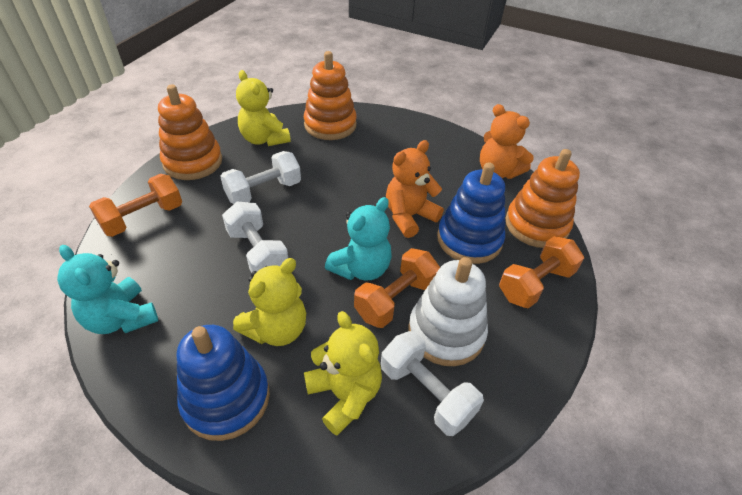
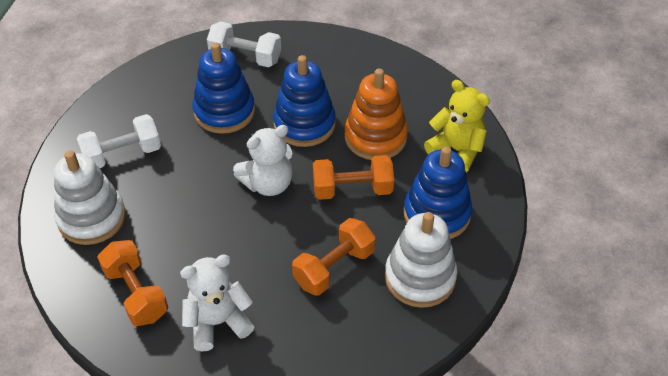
blue stacking toy: [177,325,270,441] [437,162,505,264] = 2 -> [193,42,255,134] [273,55,336,147] [404,146,472,239] = 3
orange stacking toy: [158,85,222,180] [304,51,357,140] [506,149,580,248] = 3 -> [345,68,408,160] = 1
orange teddy bear: [386,140,444,238] [480,104,534,179] = 2 -> none = 0
turquoise teddy bear: [57,245,158,334] [325,197,392,281] = 2 -> none = 0
white dumbbell: [220,151,301,204] [222,202,288,273] [381,331,484,436] = 3 -> [77,114,161,168] [207,21,281,67] = 2
white stacking toy: [408,257,488,366] = 1 -> [54,151,126,245] [385,212,457,308] = 2
white teddy bear: none = 0 -> [180,255,255,351] [233,125,293,196] = 2
yellow teddy bear: [233,258,306,346] [236,70,291,146] [304,311,382,436] = 3 -> [424,80,490,173] = 1

